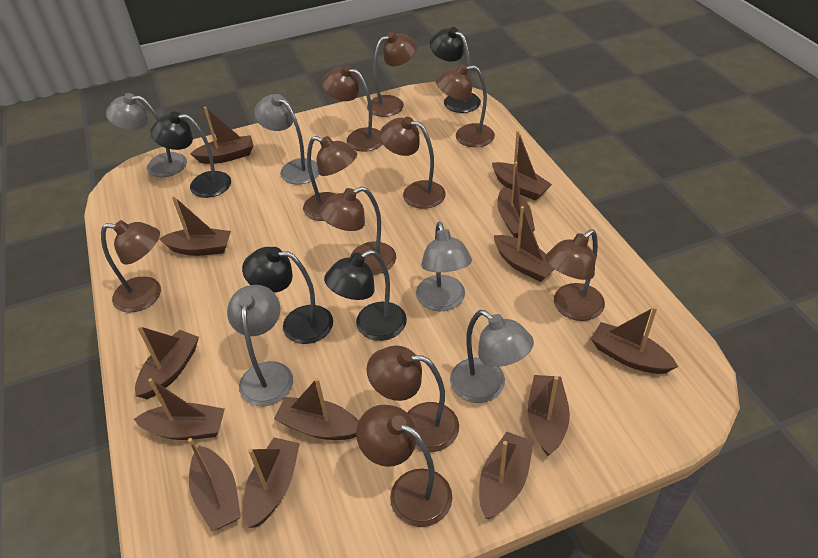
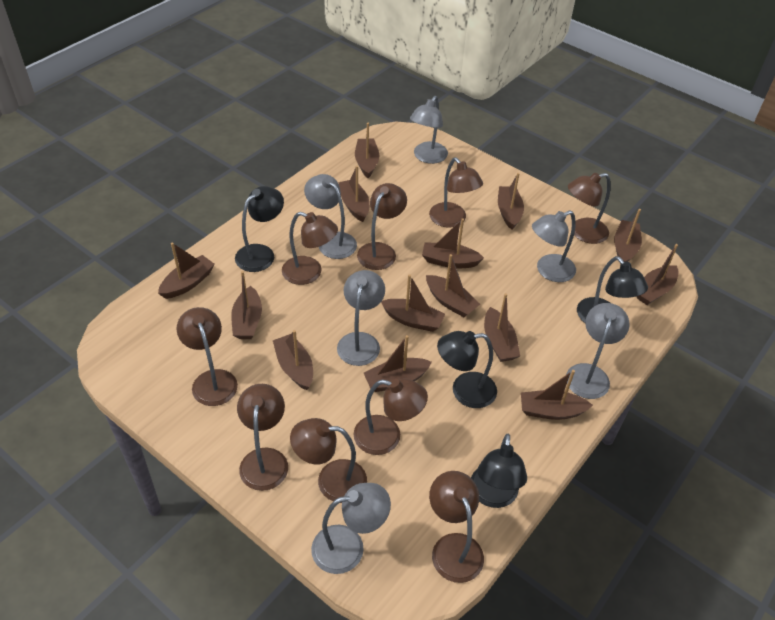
brown boat: [134,378,225,440] [135,326,199,399] [159,196,231,256] [188,438,241,531] [190,106,254,164] [243,437,300,528] [274,378,359,440] [479,432,534,519] [492,131,552,201] [494,206,555,282] [497,162,535,238] [528,375,570,456] [591,306,678,374] = 13 -> [158,242,215,299] [231,271,262,339] [273,330,313,390] [338,165,370,222] [355,123,380,178] [364,335,432,392] [381,274,445,332] [422,219,484,268] [426,254,480,317] [484,293,520,362] [498,173,524,230] [521,370,593,420] [614,209,642,262] [636,244,679,305] = 14
brown lamp: [101,220,161,313] [303,136,357,221] [319,187,396,275] [322,65,383,152] [356,405,453,527] [367,32,417,117] [367,346,459,452] [379,117,446,209] [436,64,495,147] [545,229,605,321] = 10 -> [177,307,238,406] [237,384,288,491] [282,212,338,285] [290,418,367,503] [353,378,428,455] [357,183,407,270] [429,158,483,228] [429,471,484,583] [568,173,611,244] = 9
grey lamp: [106,93,187,177] [227,285,293,406] [254,94,319,184] [416,222,472,311] [450,310,534,403] = 5 -> [304,174,357,259] [311,483,391,574] [337,270,385,366] [410,96,448,164] [532,210,576,282] [566,303,630,399] = 6

